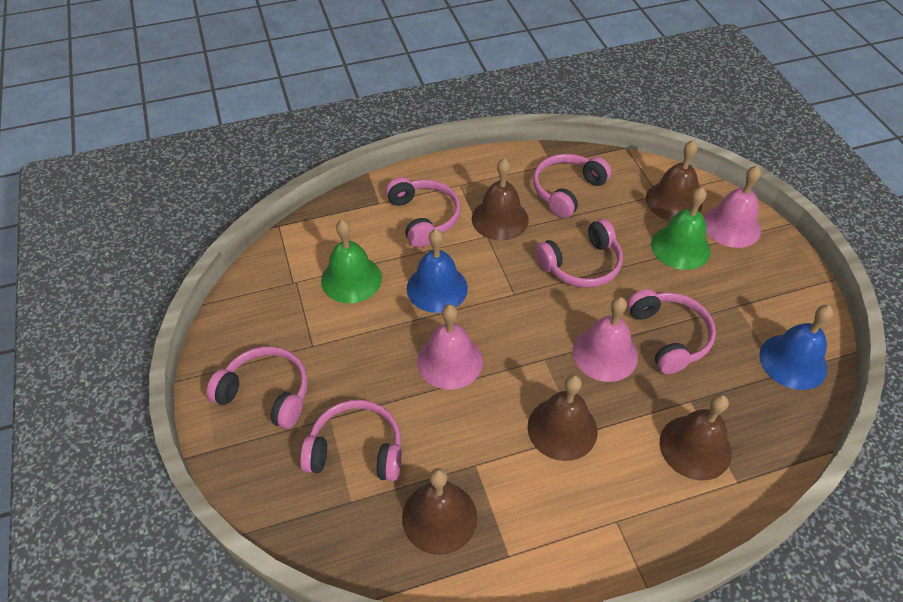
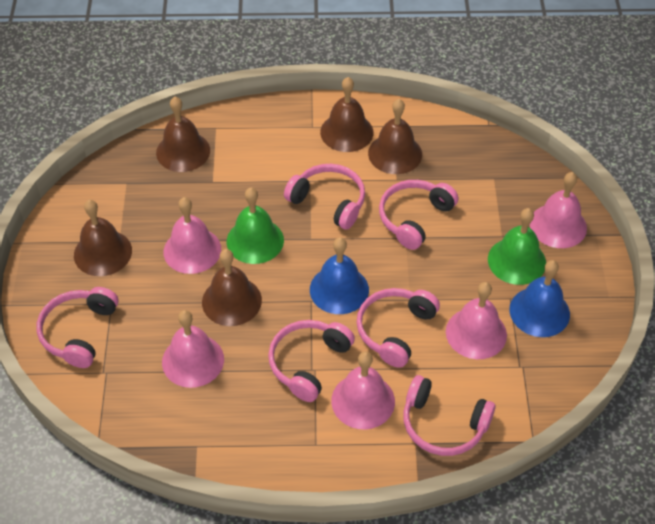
pink bell: [417,304,483,390] [572,297,638,382] [704,165,761,248] = 3 -> [162,310,224,388] [163,197,221,274] [331,351,395,429] [446,282,507,359] [530,172,587,248] = 5

